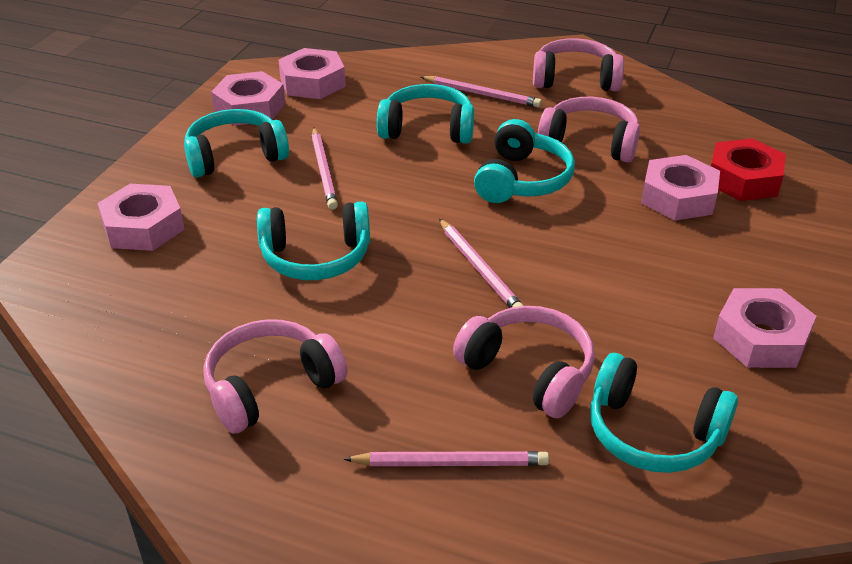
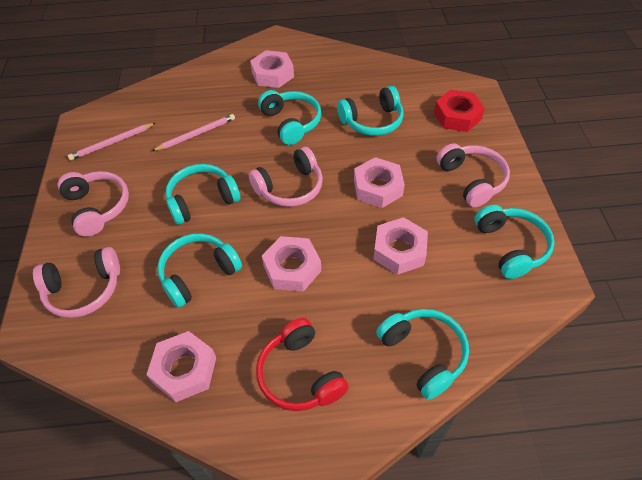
pink pencil: [312,128,338,210] [343,451,549,466] [421,76,542,108] [439,218,524,308] = 4 -> [68,123,155,160] [152,114,235,151] = 2
red headphones: none = 0 -> [256,318,349,411] = 1
turquoise headphones: [184,109,289,177] [257,202,370,280] [377,84,474,144] [474,119,575,203] [590,353,738,473] = 5 -> [157,233,242,308] [165,164,240,225] [258,90,321,145] [337,86,404,136] [376,309,469,400] [474,205,555,279] = 6

